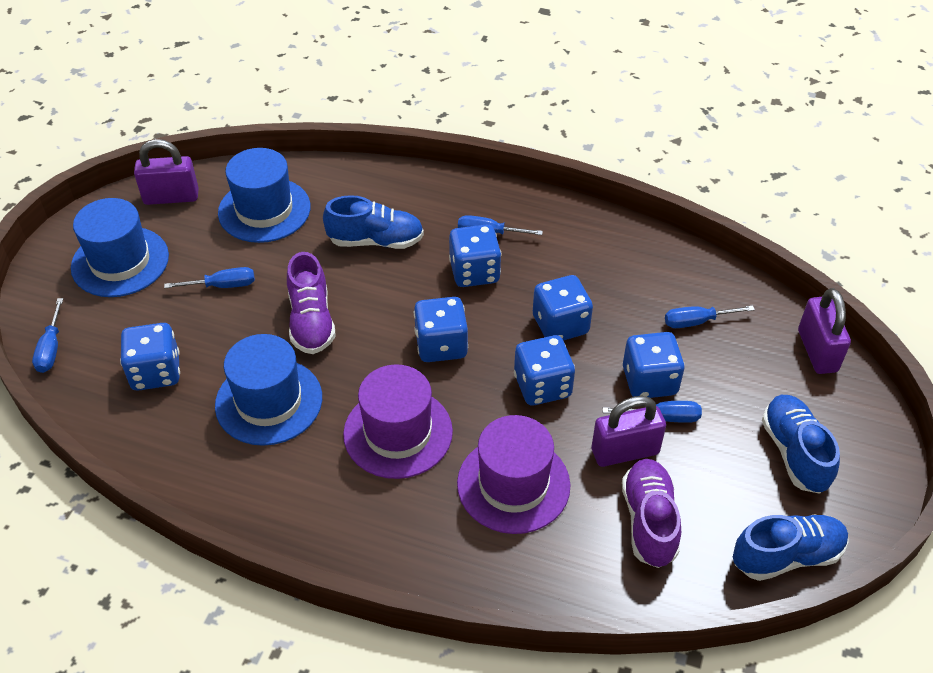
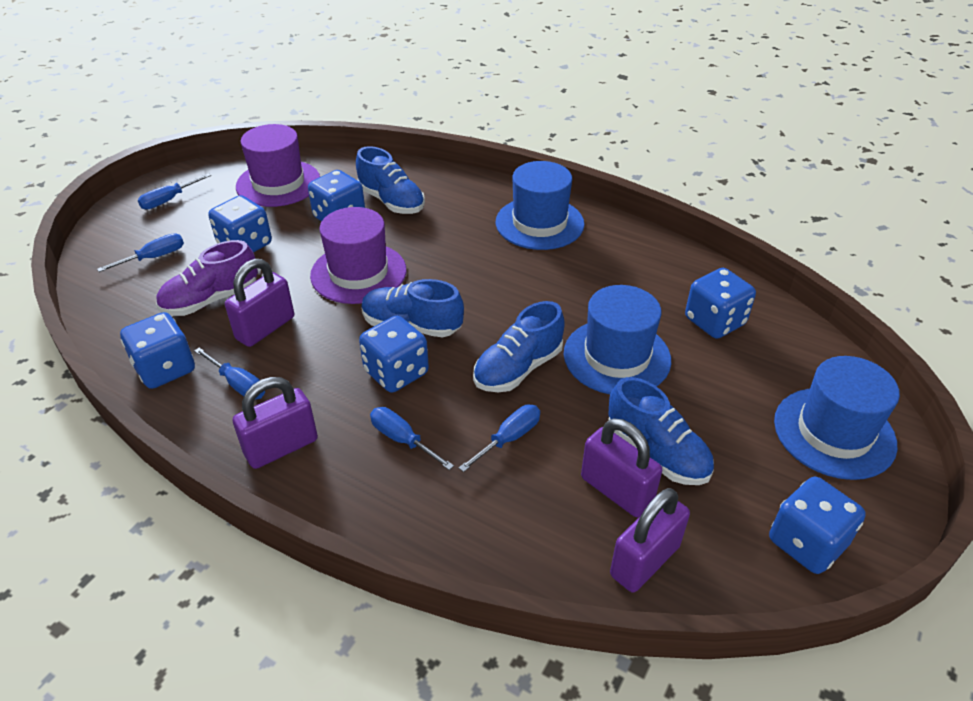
blue shoe: [323,195,424,249] [733,514,849,581] [762,395,840,494] = 3 -> [356,146,425,214] [361,279,464,337] [473,301,565,392] [608,377,714,485] = 4
purple padlock: [134,139,199,205] [592,396,666,467] [798,288,851,374] = 3 -> [225,259,294,347] [233,377,318,469] [581,418,662,518] [610,488,690,592] = 4
purple shoe: [287,252,336,354] [622,459,681,568] = 2 -> [156,240,258,316] = 1

